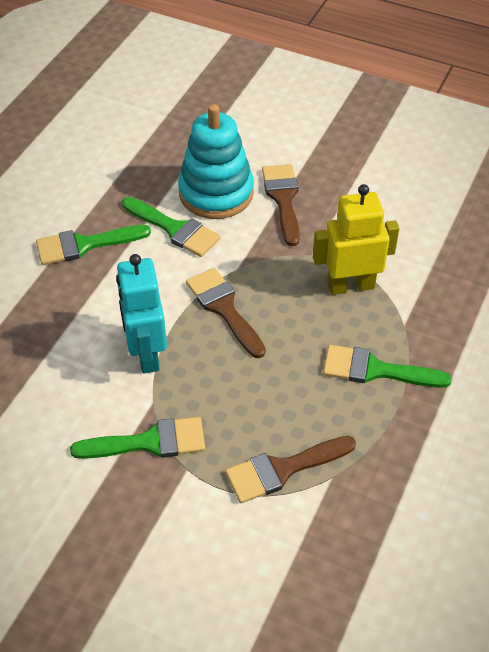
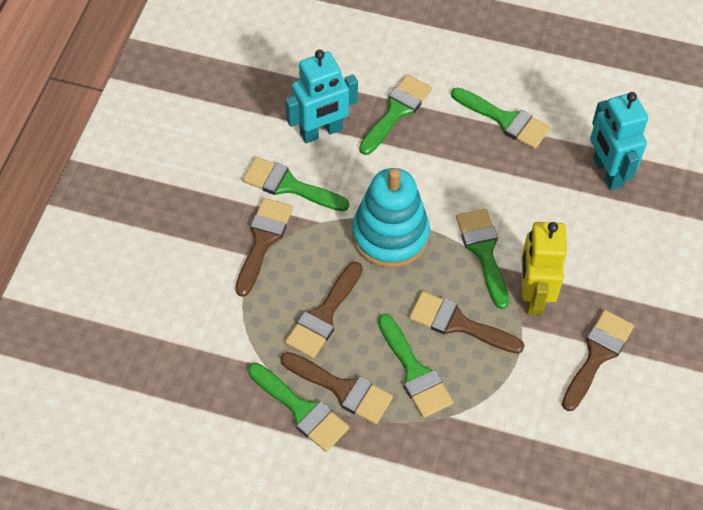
brown brush: [186,268,266,358] [225,436,356,503] [262,164,300,246] = 3 -> [235,198,293,297] [280,352,393,424] [285,262,363,358] [409,291,525,354] [562,310,634,411] = 5
green brush: [36,225,151,265] [70,417,205,459] [122,197,220,257] [323,345,452,388] = 4 -> [243,157,349,211] [248,363,349,452] [359,75,432,155] [378,314,453,418] [451,87,550,149] [456,209,509,309] = 6
turquoise robot: [116,254,167,374] = 1 -> [285,50,358,143] [590,92,648,190] = 2

